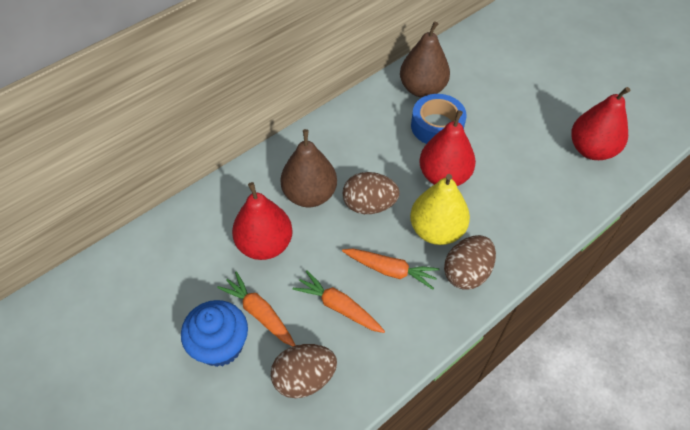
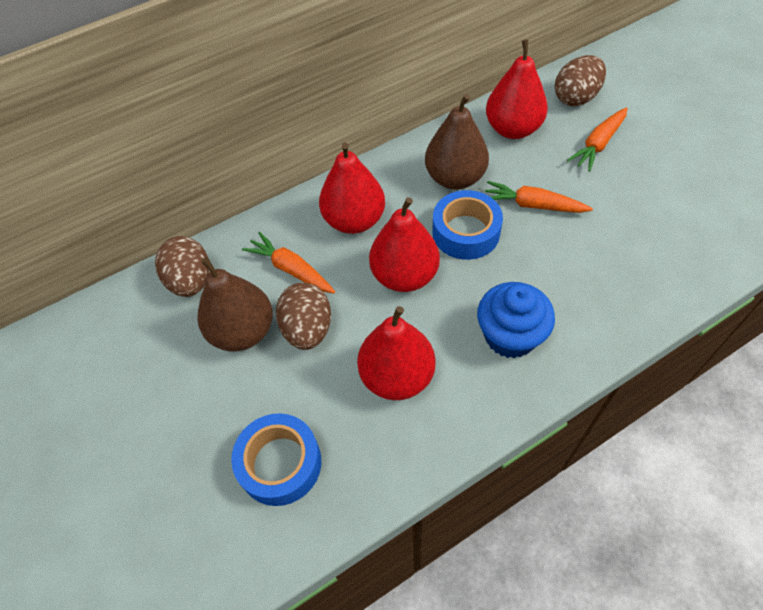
blue tape: [411,94,467,144] = 1 -> [231,413,321,506] [432,190,503,260] = 2
red pear: [232,182,293,260] [419,110,476,186] [571,87,630,160] = 3 -> [319,142,385,234] [357,306,435,400] [369,197,440,292] [486,40,548,139] = 4
yellow pear: [410,174,470,245] = 1 -> none = 0

